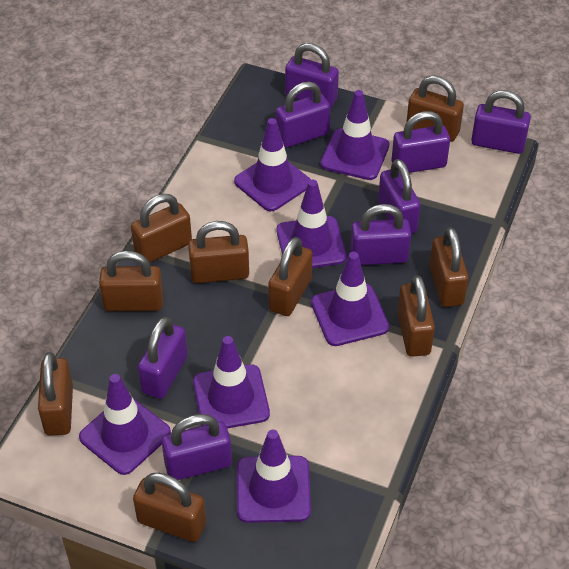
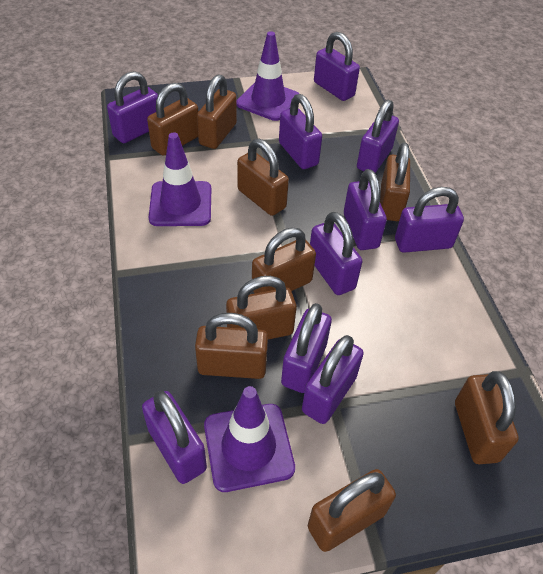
purple padlock: [138,317,188,399] [162,414,232,480] [276,82,330,148] [285,43,339,108] [350,204,411,265] [378,159,421,234] [392,111,450,173] [471,90,531,154] = 8 -> [107,71,158,143] [142,391,207,484] [279,94,322,169] [281,303,332,393] [302,335,364,424] [310,212,362,295] [314,32,360,101] [344,169,387,250] [357,100,399,173] [395,187,464,253] = 10
purple traffic cone: [79,374,171,475] [193,336,270,428] [234,118,311,211] [237,430,311,523] [277,180,347,268] [311,252,389,346] [321,90,390,180] = 7 -> [149,132,211,226] [204,386,295,492] [236,31,299,121] = 3

